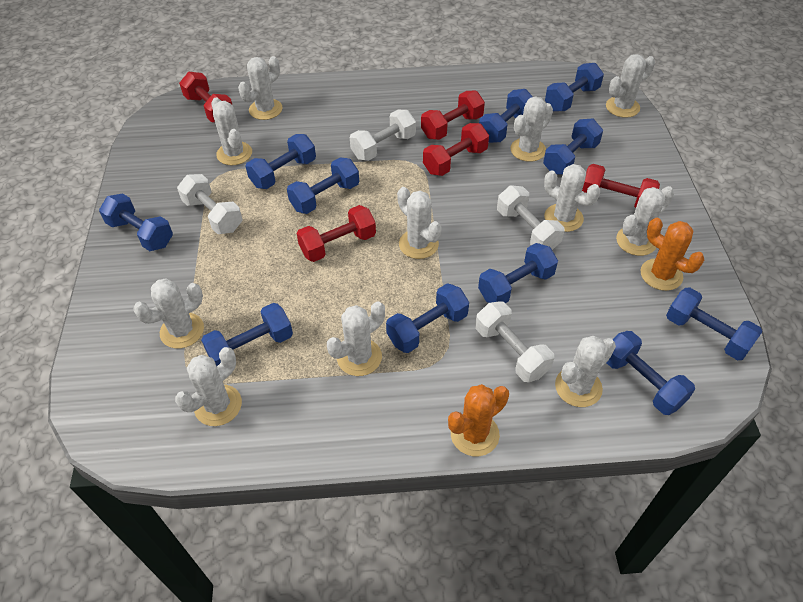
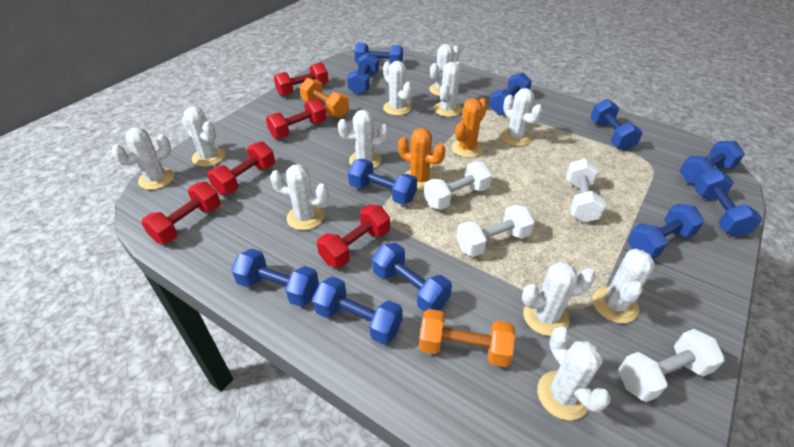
orange dumbbell: none = 0 -> [300,78,349,118] [419,309,515,367] = 2

